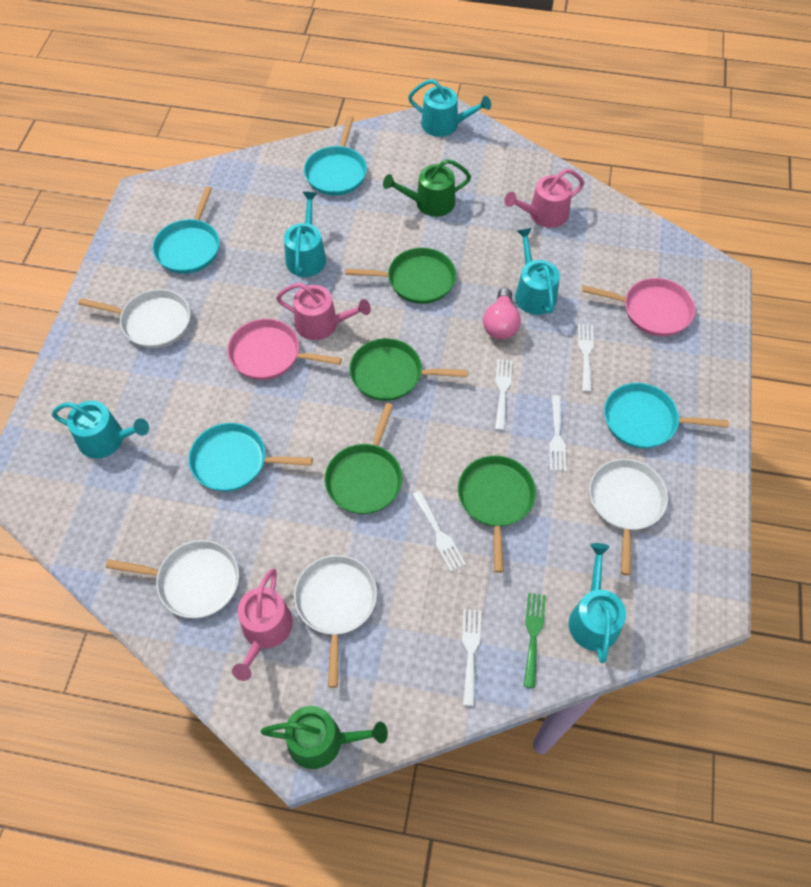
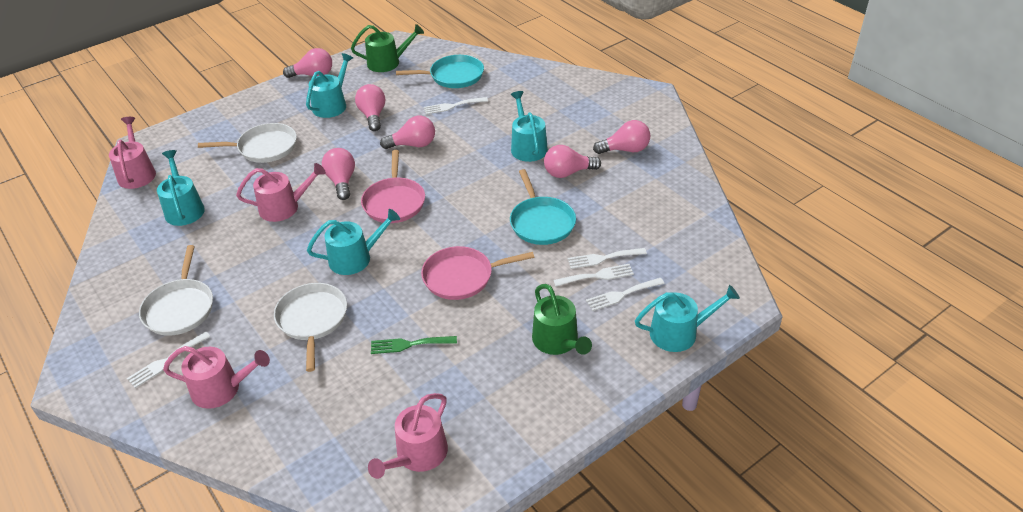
green pan: [325,403,402,514] [345,248,456,304] [349,338,468,401] [458,455,536,573] = 4 -> none = 0
pink light bulb: [483,288,521,339] = 1 -> [283,48,332,78] [322,148,355,200] [355,84,385,131] [380,116,435,149] [544,145,601,178] [593,120,651,154] = 6
pink watering can: [232,569,293,681] [276,283,371,340] [504,169,584,228] = 3 -> [109,117,156,189] [163,346,270,409] [236,163,326,222] [368,393,448,479] = 4
turquoise pan: [152,186,220,274] [189,423,313,491] [304,116,367,196] [604,383,729,449] = 4 -> [396,55,484,88] [510,169,576,245] = 2
white pan: [78,289,191,348] [106,540,239,618] [294,555,377,688] [589,459,668,576] = 4 -> [139,245,213,336] [198,123,297,163] [274,283,347,372] = 3

